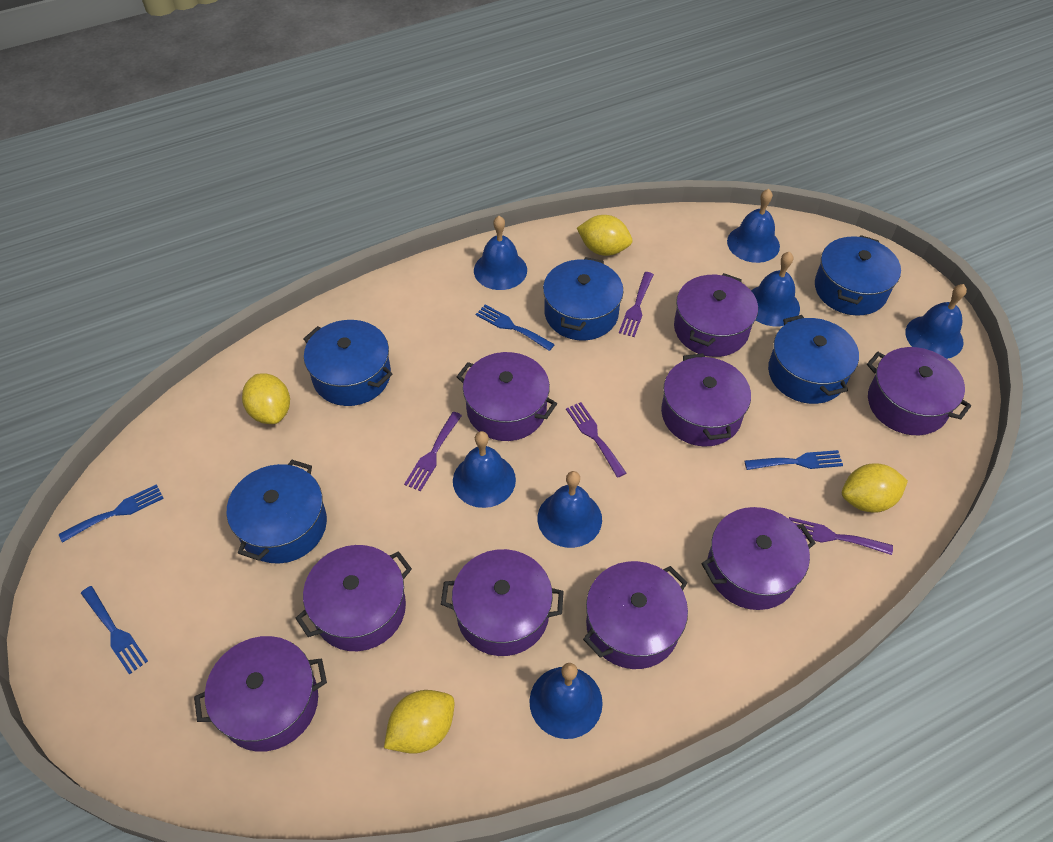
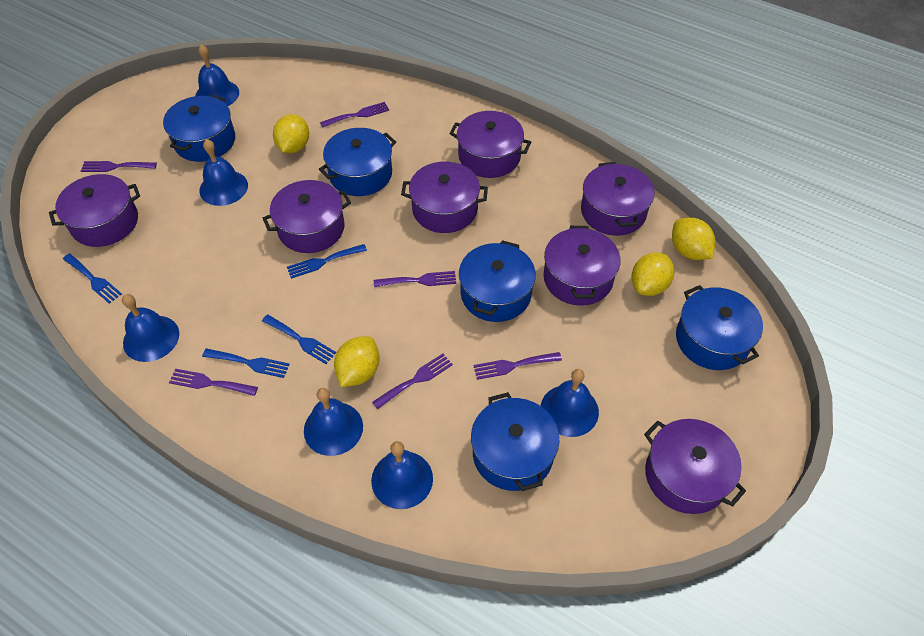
blue bell: [453,431,516,508] [474,216,527,290] [529,663,603,739] [537,471,602,548] [727,189,780,263] [751,252,800,326] [905,284,967,359] = 7 -> [122,294,179,362] [195,45,239,106] [199,139,248,206] [304,388,363,456] [371,441,433,509] [540,369,599,437] = 6
purple fork: [404,412,462,491] [566,402,626,478] [619,272,654,337] [789,517,893,555] = 4 -> [81,161,157,172] [169,369,258,396] [320,102,389,128] [372,354,453,409] [374,271,456,287] [473,352,562,380] = 6
purple pot: [194,636,327,752] [295,545,412,651] [441,549,564,656] [457,352,557,441] [583,561,688,669] [661,353,751,446] [674,273,758,357] [701,507,816,610] [867,347,971,435] = 9 -> [49,174,140,247] [263,180,351,253] [401,162,488,233] [449,111,531,178] [543,226,620,306] [581,162,654,236] [644,419,746,514] = 7

